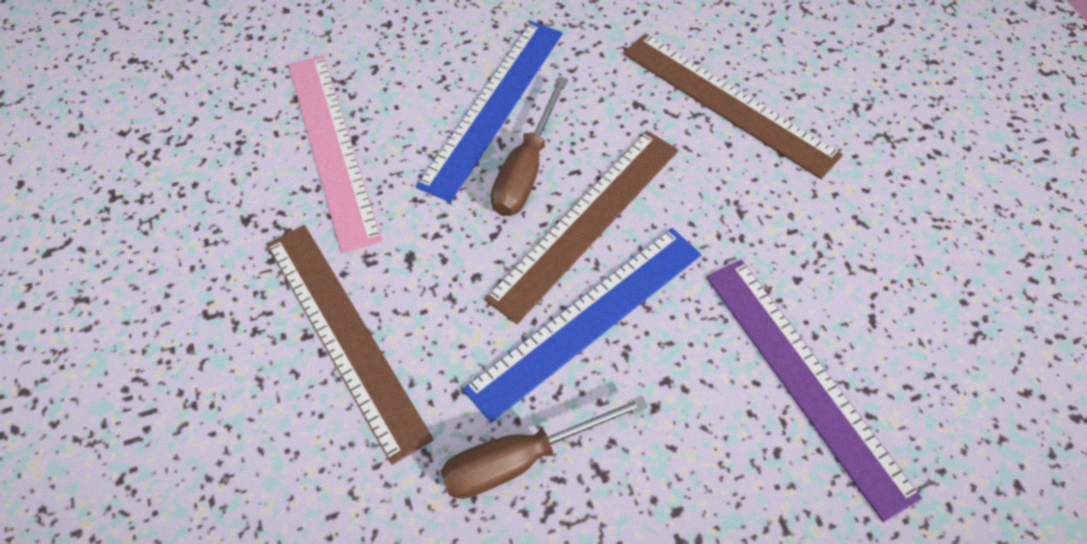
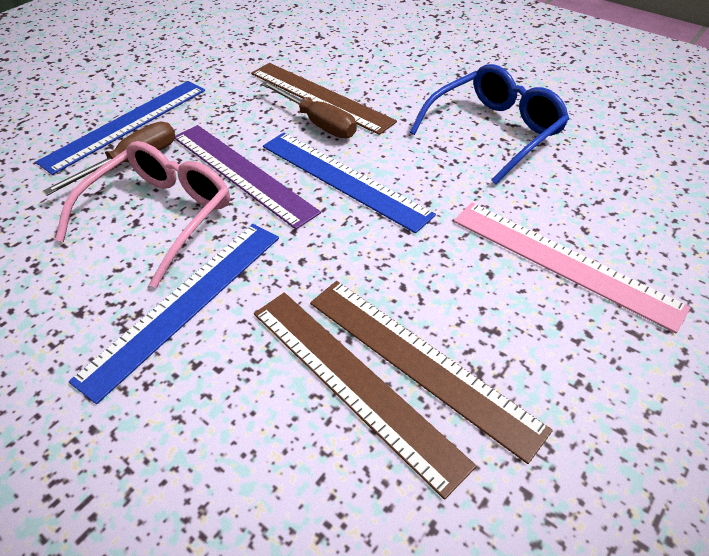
blue glasses: none = 0 -> [410,64,569,184] = 1
blue ruler: [416,21,563,202] [463,228,701,423] = 2 -> [36,81,205,175] [69,224,279,404] [263,132,436,233] = 3
pink glasses: none = 0 -> [55,141,230,288] = 1

